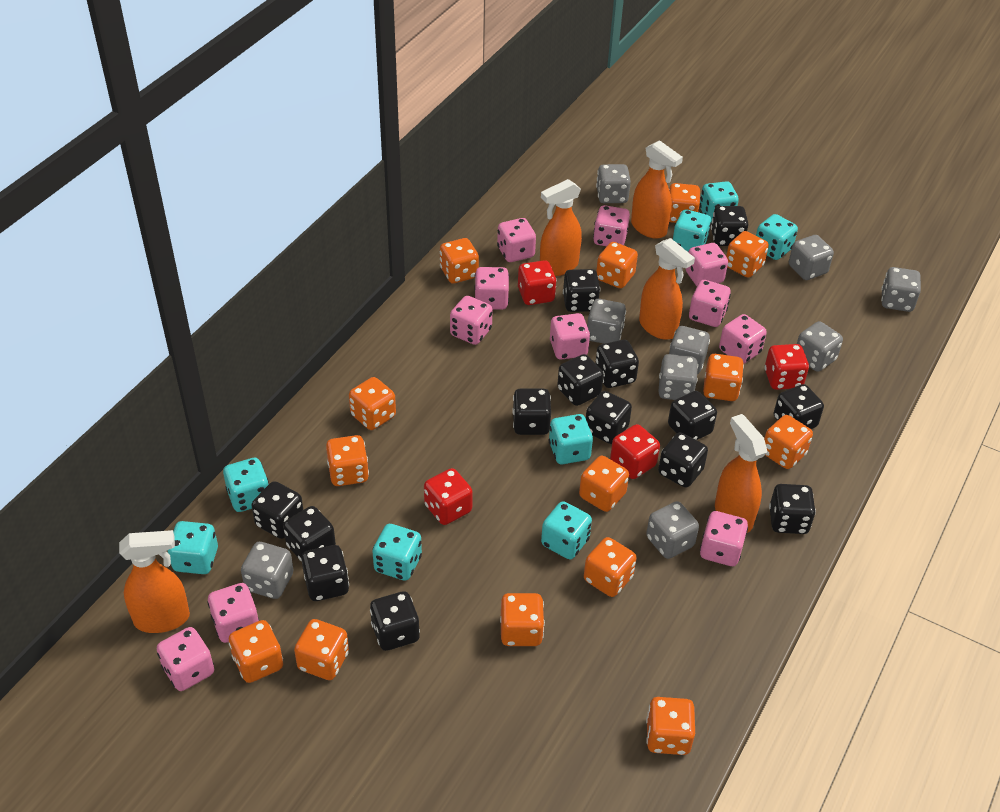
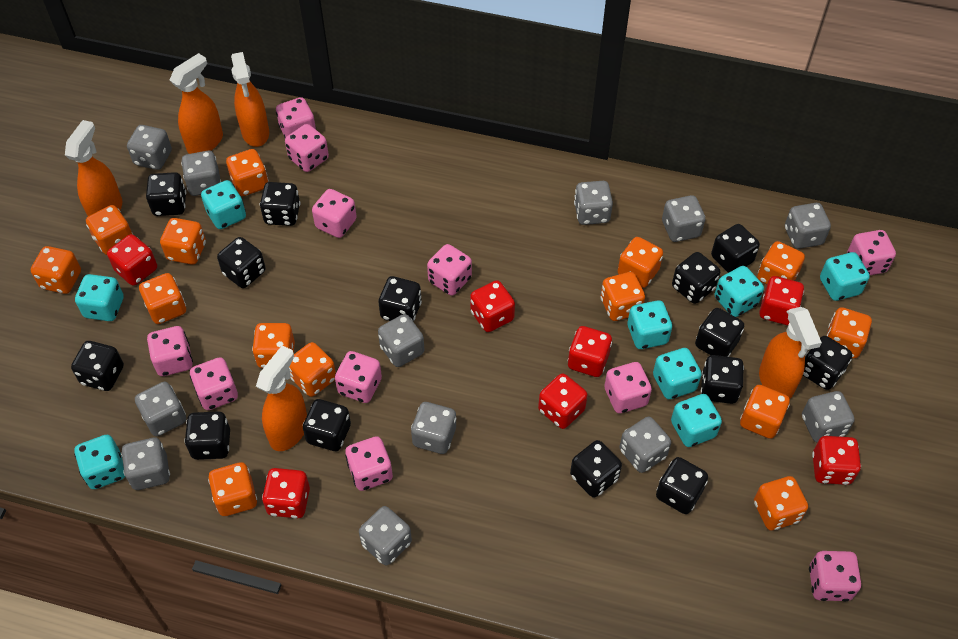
grey dice: [241,542,294,599] [587,299,626,344] [596,164,631,203] [646,501,699,559] [658,354,698,400] [669,326,710,374] [789,235,834,280] [797,321,843,372] [881,267,921,312] = 9 -> [121,438,170,490] [127,125,172,170] [135,382,186,436] [181,151,221,196] [359,506,412,565] [378,314,425,367] [411,402,456,454] [574,181,613,225] [619,417,671,473] [662,195,705,242] [785,203,831,249] [802,391,855,442] = 12
red dice: [424,468,473,525] [518,260,557,305] [610,424,660,479] [764,344,809,390] = 4 -> [107,234,157,286] [262,468,310,518] [470,280,515,332] [538,373,588,429] [568,326,612,377] [759,276,804,325] [812,436,861,485] = 7

